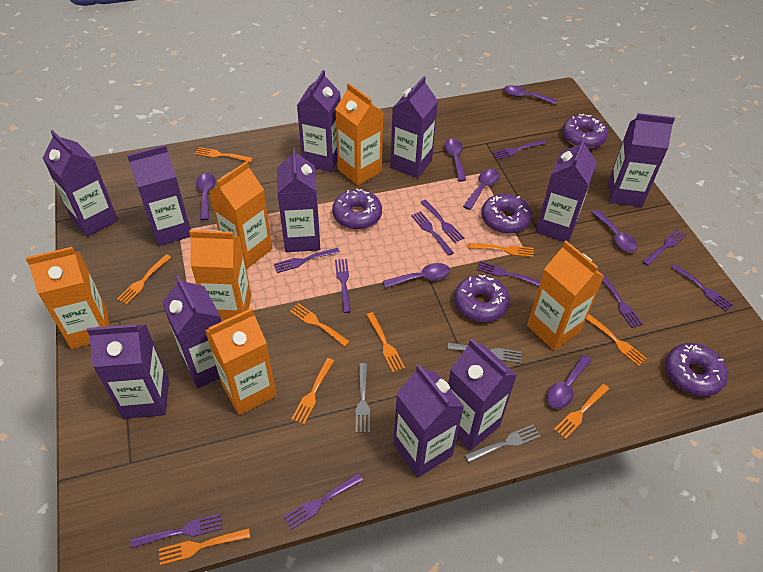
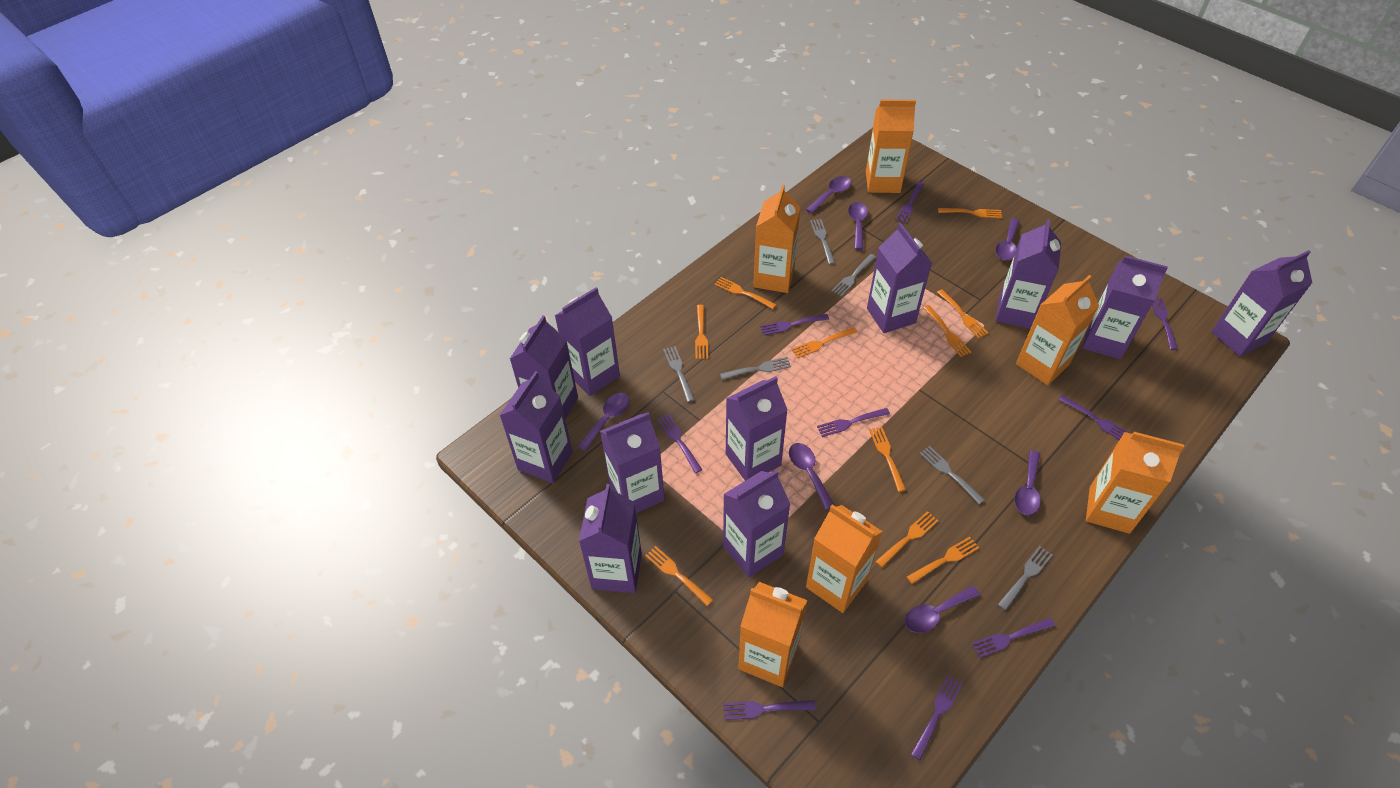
grey fork: [356,363,370,433] [447,343,521,363] [465,424,541,463] = 3 -> [663,346,695,402] [720,357,791,380] [810,219,835,265] [832,254,876,297] [919,446,985,504] [997,546,1052,611] = 6
orange fork: [117,254,171,305] [159,528,250,565] [195,147,253,162] [290,303,350,347] [291,358,334,424] [366,312,405,372] [468,243,534,257] [554,384,609,439] [586,313,647,366] = 9 -> [645,546,713,606] [695,305,708,359] [714,277,777,309] [791,327,857,358] [869,427,906,492] [875,511,938,568] [907,537,979,584] [924,305,971,357] [937,289,988,339] [938,208,1002,219] = 10
purple donut: [332,189,382,229] [454,274,510,322] [481,194,532,234] [562,114,608,149] [665,343,728,397] = 5 -> none = 0
purple fork: [130,514,222,548] [274,248,340,273] [283,473,363,530] [335,259,351,313] [411,211,454,256] [420,200,464,243] [477,261,541,286] [492,140,546,160] [601,273,643,328] [643,229,687,266] [671,264,734,311] = 11 -> [657,414,702,473] [723,700,816,720] [760,314,829,335] [817,408,890,437] [895,182,924,223] [911,675,962,760] [971,618,1055,658] [1058,395,1129,440] [1152,297,1178,350] = 9

